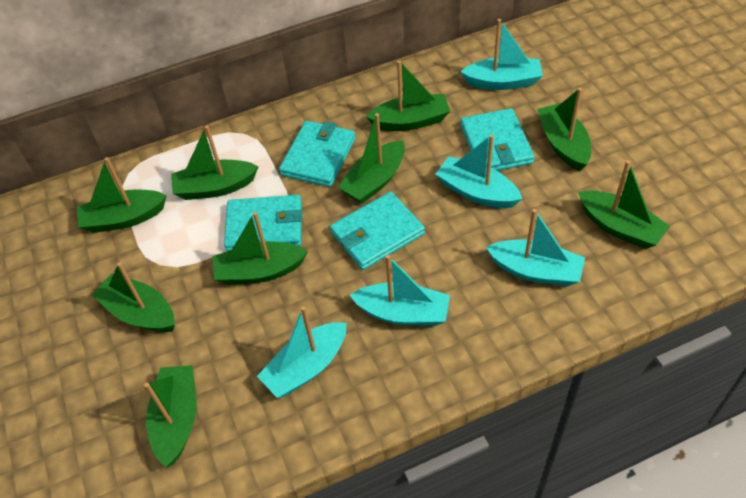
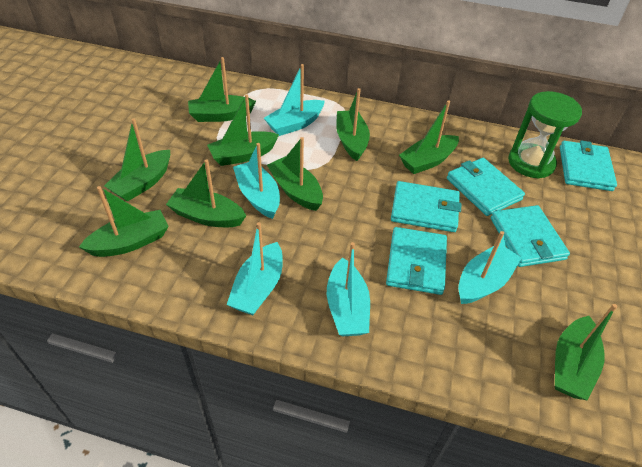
green hourglass: none = 0 -> [508,91,582,179] = 1
turquoise wallet: [224,195,302,251] [279,121,356,187] [330,192,425,270] [461,108,534,171] = 4 -> [386,227,447,295] [391,181,461,232] [447,158,525,216] [491,205,570,267] [560,140,617,191] = 5

